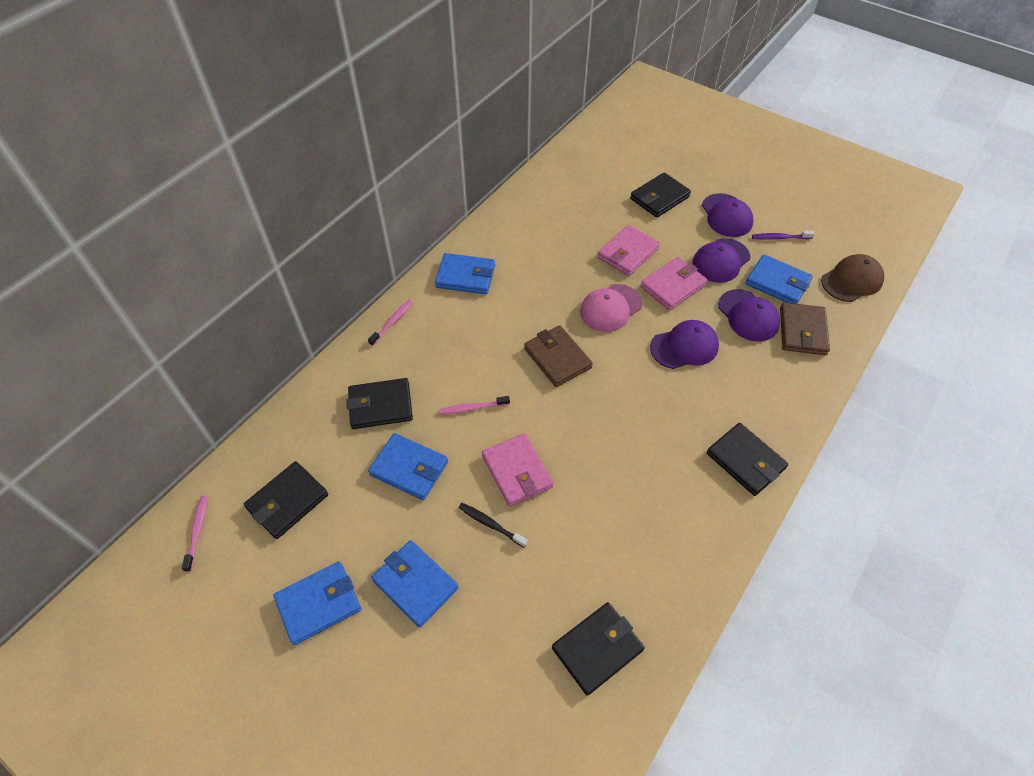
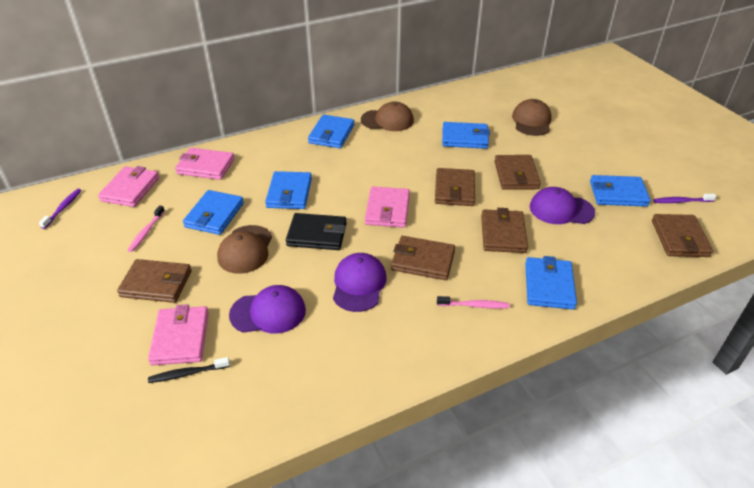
black wallet: [244,461,328,539] [346,378,413,429] [552,602,645,696] [630,172,691,218] [707,423,788,496] = 5 -> [286,213,347,250] = 1
blue wallet: [274,561,361,645] [368,433,448,500] [371,540,459,627] [435,253,495,294] [745,254,813,304] = 5 -> [183,190,244,235] [265,171,312,209] [308,115,354,148] [442,122,490,149] [525,256,577,310] [590,175,651,207] = 6
brown cap: [821,254,884,302] = 1 -> [217,225,272,274] [361,101,414,131] [512,99,552,136] = 3
brown wallet: [524,325,593,387] [780,302,830,355] = 2 -> [117,259,192,303] [391,236,455,280] [435,168,475,206] [481,208,528,253] [495,155,541,190] [652,214,713,257] = 6
pink cap: [580,284,642,332] = 1 -> none = 0
pink toothbrush: [182,496,208,572] [368,300,413,346] [439,396,510,415] = 3 -> [128,205,165,252] [437,296,510,308] = 2
pink wallet: [482,433,553,507] [597,225,660,276] [640,257,708,310] = 3 -> [98,166,159,207] [148,304,209,365] [175,148,235,180] [365,186,410,227] = 4
purple cap: [650,320,719,369] [693,238,750,283] [702,193,753,237] [718,289,780,342] = 4 -> [229,285,306,333] [333,253,387,312] [530,187,595,224] = 3
purple toothbrush: [752,231,815,240] = 1 -> [39,189,81,229] [653,194,716,203] = 2

